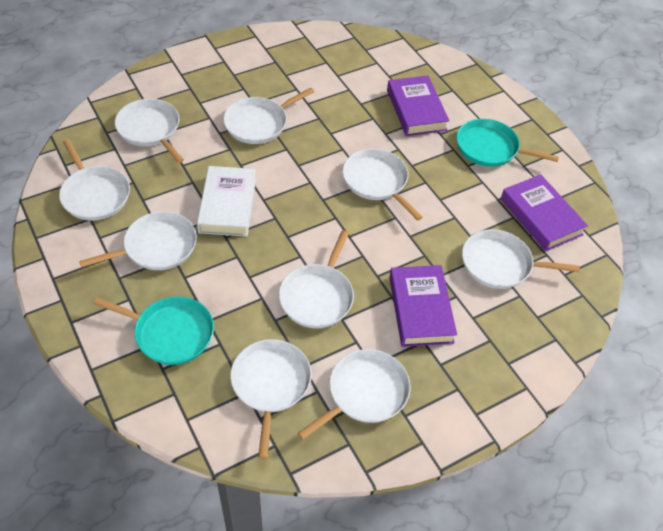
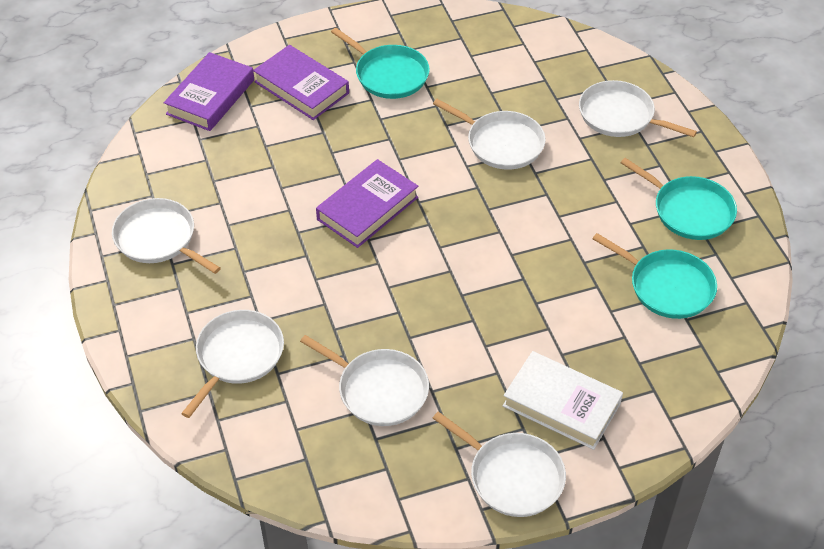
turquoise pan: [94,296,214,365] [456,119,559,167] = 2 -> [331,28,430,99] [592,233,717,319] [621,158,737,240] = 3
white pan: [59,139,130,221] [79,211,197,270] [115,99,184,163] [223,88,314,144] [230,339,312,459] [279,230,354,328] [297,349,410,440] [342,149,423,221] [462,229,579,289] = 9 -> [112,198,221,274] [181,310,284,418] [300,335,429,426] [433,99,546,170] [433,412,566,517] [579,80,697,137] = 6

